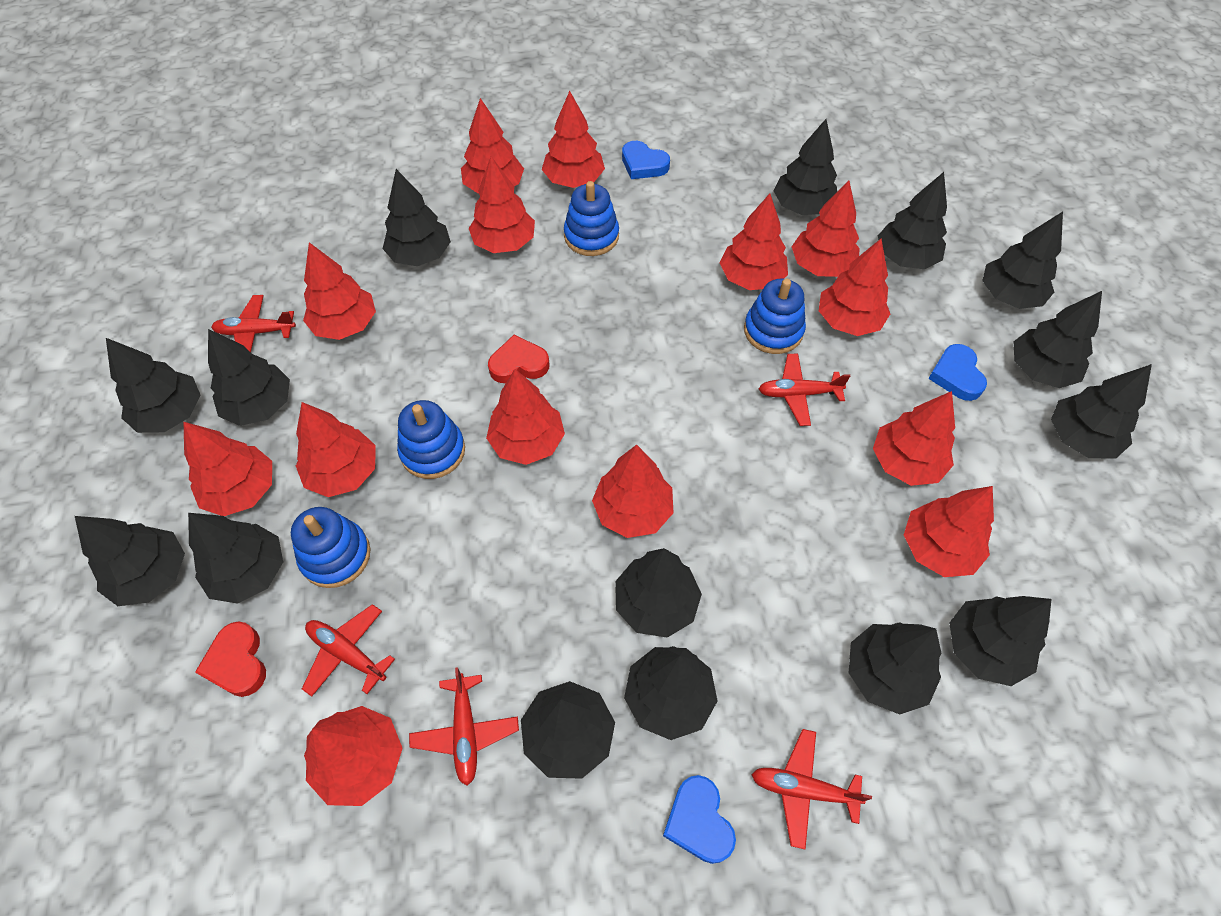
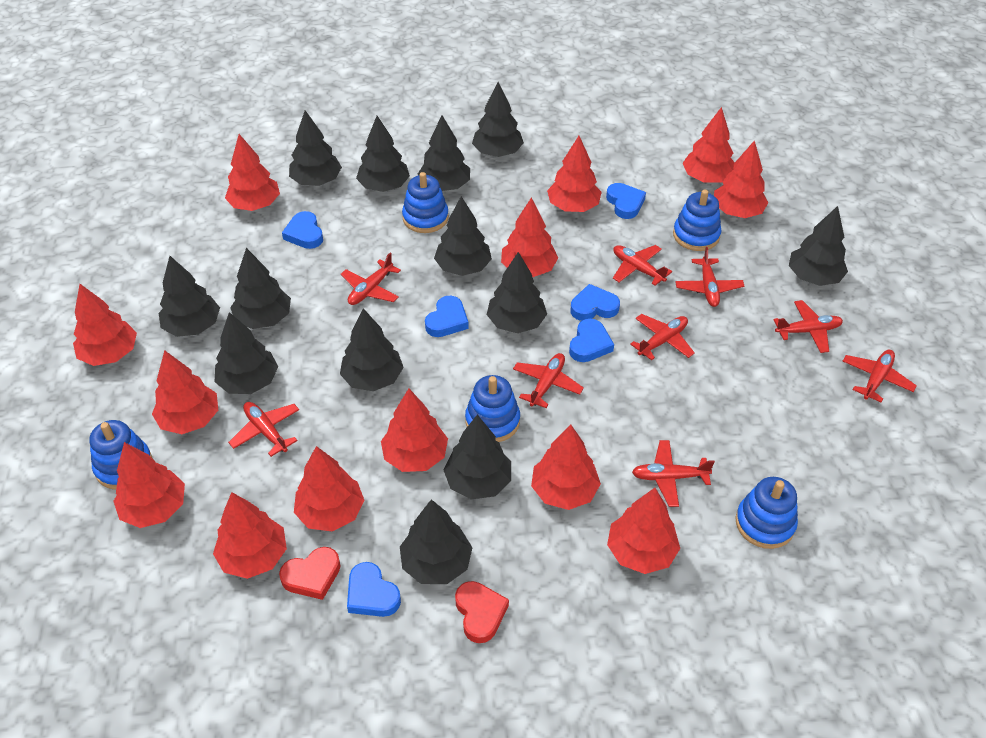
black tree: [75,516,185,606] [106,338,201,433] [188,513,283,604] [208,329,290,426] [383,169,451,266] [521,681,615,779] [615,548,702,638] [624,646,718,740] [773,119,837,215] [849,622,942,714] [878,172,947,269] [949,596,1051,686] [982,212,1063,309] [1014,291,1102,388] [1051,364,1152,459] = 15 -> [159,256,220,337] [215,312,278,394] [230,248,291,329] [289,110,342,186] [340,308,404,391] [356,116,410,192] [400,499,473,584] [418,115,470,191] [434,196,492,276] [444,415,511,500] [472,82,524,157] [487,252,547,333] [789,206,848,286] = 13
blue heart: [622,141,670,179] [663,775,736,864] [928,344,987,401] = 3 -> [282,211,323,249] [347,562,401,617] [425,296,469,337] [569,319,614,362] [571,284,620,321] [606,183,646,219] = 6
blue stacking toy: [291,507,370,588] [397,400,465,479] [564,181,619,256] [744,279,806,354] = 4 -> [89,420,152,490] [402,172,449,233] [465,375,520,442] [673,190,722,251] [735,477,798,549] = 5
red plane: [211,295,296,353] [302,604,395,697] [409,667,519,786] [752,729,872,849] [759,354,850,426] = 5 -> [228,402,299,457] [341,253,401,305] [513,353,584,408] [613,245,672,286] [630,314,695,360] [632,440,715,507] [675,247,744,307] [774,300,843,353] [843,350,917,402] = 9
red tree: [184,422,272,516] [296,402,376,497] [303,242,376,340] [304,706,403,806] [461,98,524,194] [469,156,535,253] [486,369,565,465] [542,91,605,188] [592,445,673,538] [720,194,788,290] [792,181,860,277] [819,239,890,336] [873,391,955,486] [904,486,994,577] = 14 -> [73,284,137,366] [113,442,185,528] [152,350,218,434] [213,492,287,579] [225,134,280,211] [294,446,364,532] [381,388,448,472] [501,197,558,277] [531,424,601,510] [547,136,602,212] [607,488,680,574] [683,107,735,182] [714,140,769,218] = 13

